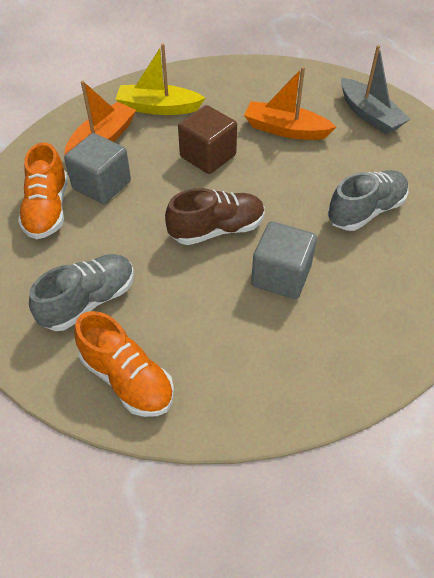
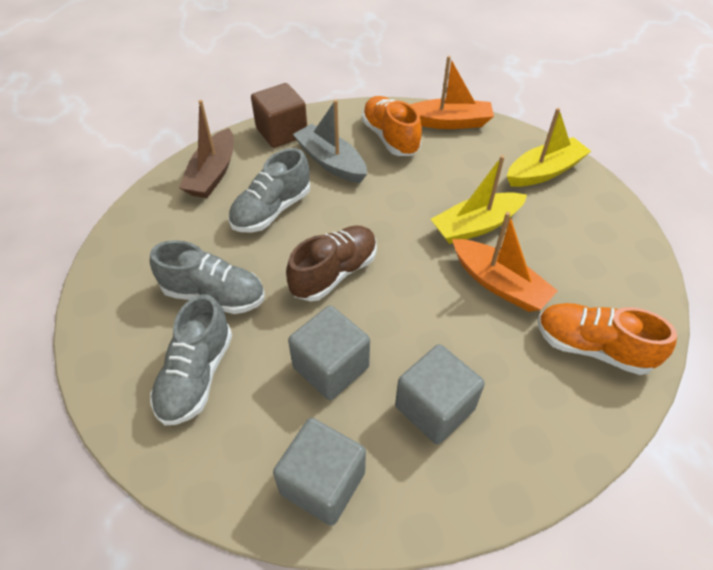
brown boat: none = 0 -> [179,100,234,198] = 1
grey cube: [64,133,131,204] [251,221,317,299] = 2 -> [273,418,366,526] [288,306,370,401] [395,344,485,445] = 3
grey shoe: [29,254,134,331] [328,170,409,231] = 2 -> [150,240,265,314] [150,295,232,425] [228,148,310,233] = 3
yellow boat: [116,44,205,115] = 1 -> [431,155,527,244] [507,108,591,187] = 2

